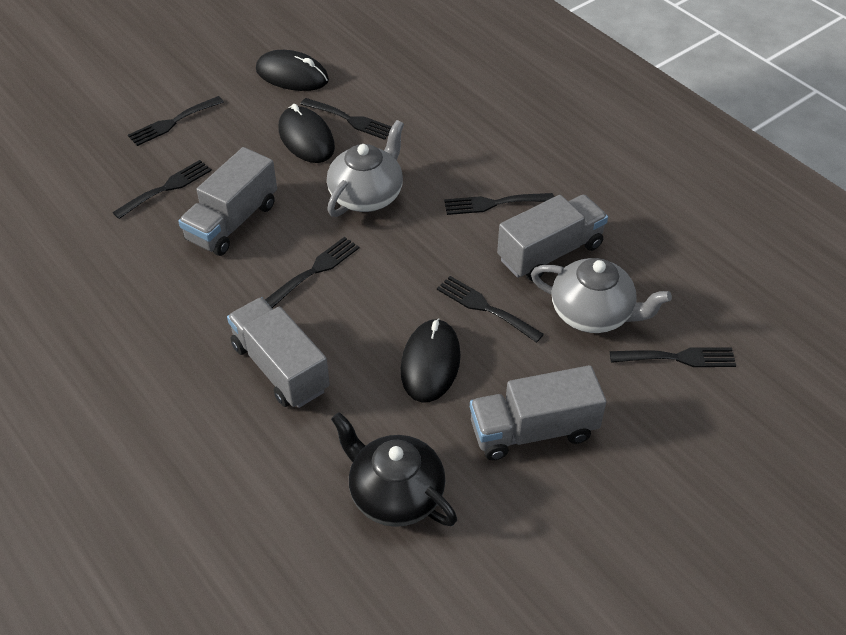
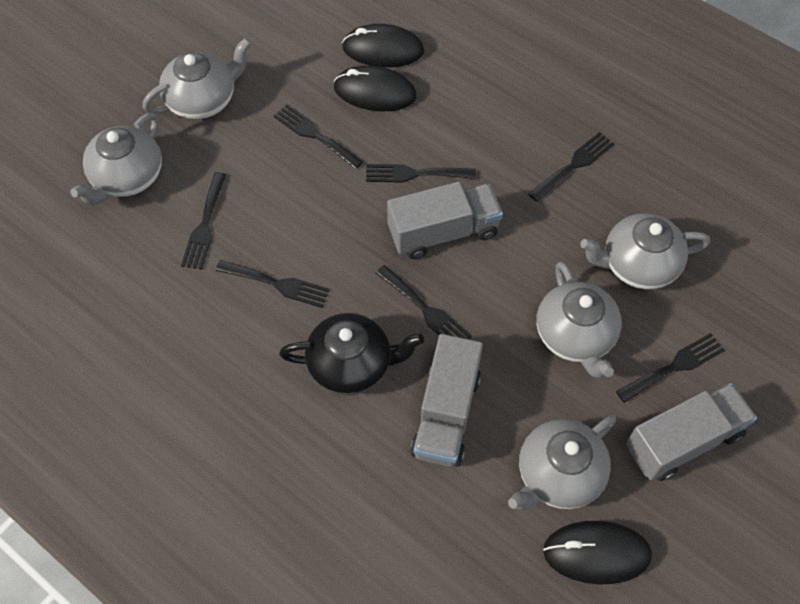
grey teapot: [327,120,404,217] [531,258,672,333] = 2 -> [70,112,162,205] [143,38,251,119] [508,415,616,510] [537,261,622,378] [580,213,710,289] = 5
grey truck: [178,147,277,256] [227,297,330,408] [470,365,606,460] [497,195,608,281] = 4 -> [387,182,503,259] [410,334,483,467] [626,383,757,481] = 3

